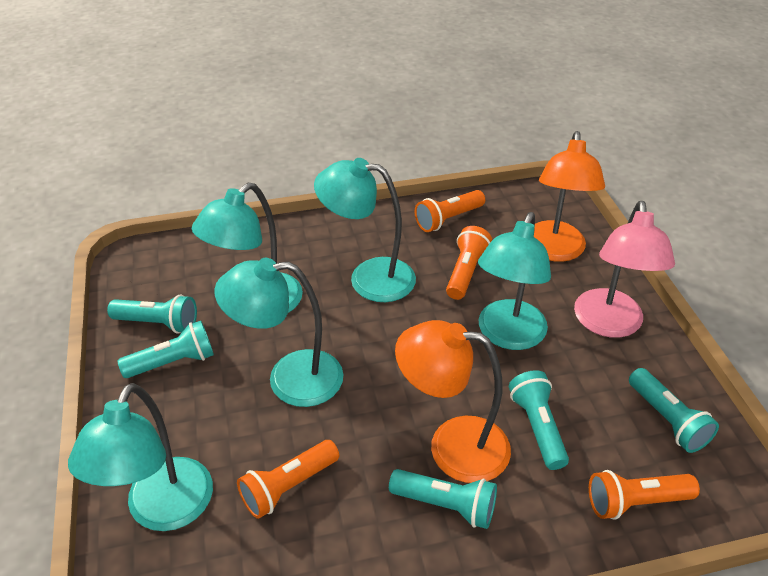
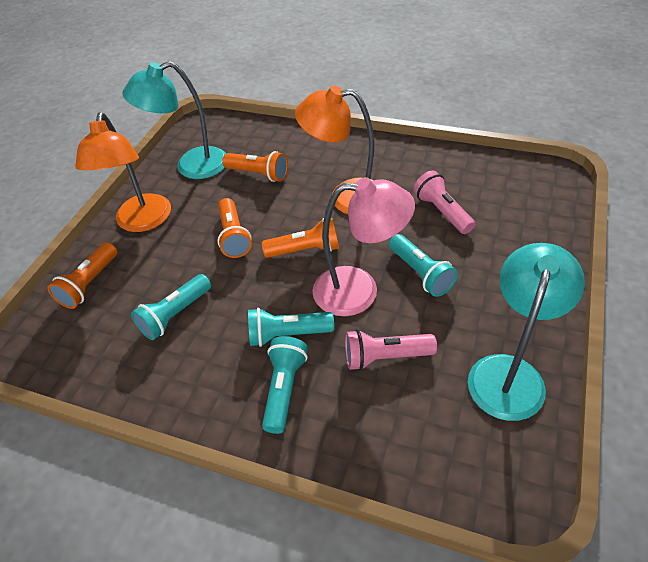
pink flashlight: none = 0 -> [345,329,437,371] [413,170,475,234] = 2
turquoise flashlight: [107,295,197,334] [118,321,214,378] [389,469,497,529] [509,370,569,470] [629,368,719,453] = 5 -> [131,274,211,340] [248,308,334,347] [262,336,308,434] [389,234,458,297] = 4
turquoise lamp: [68,383,213,531] [192,183,303,313] [214,258,344,407] [314,158,416,302] [478,212,551,350] = 5 -> [123,61,226,179] [468,243,585,421] = 2

